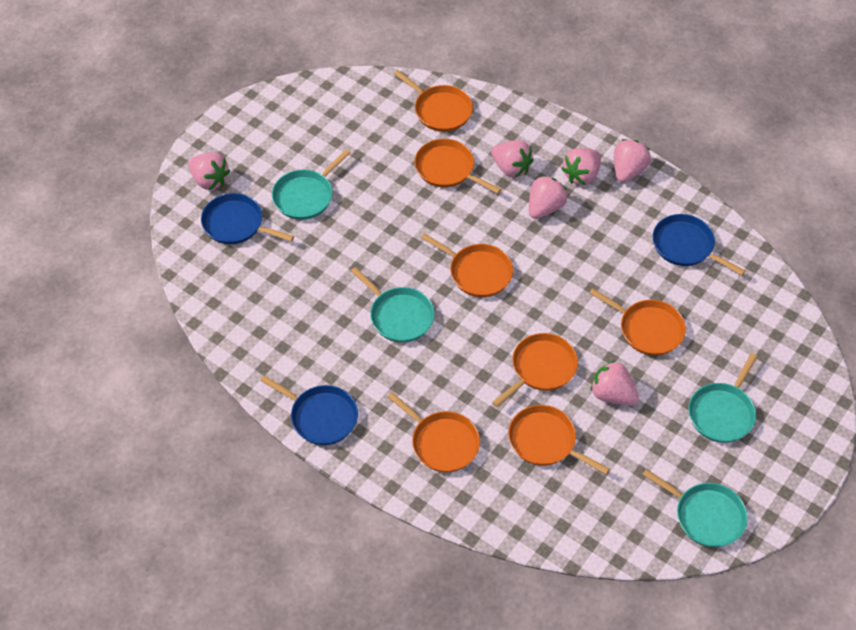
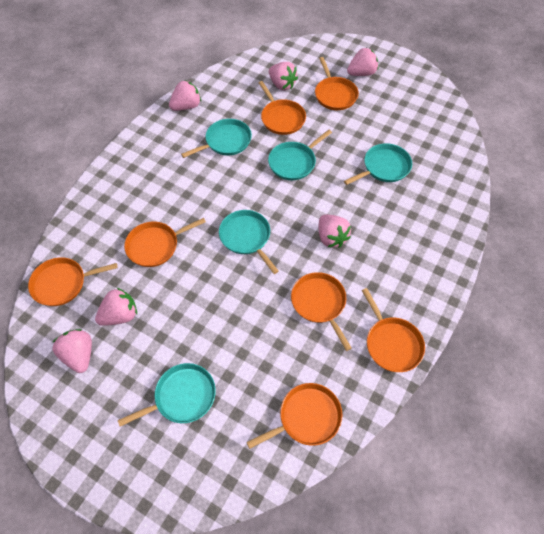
blue pan: [201,193,294,244] [260,375,358,445] [653,214,745,275] = 3 -> none = 0
turquoise pan: [272,149,351,220] [351,267,435,343] [642,469,748,547] [689,353,758,443] = 4 -> [118,363,216,427] [181,119,252,158] [219,210,279,274] [268,130,332,180] [344,143,412,185] = 5

